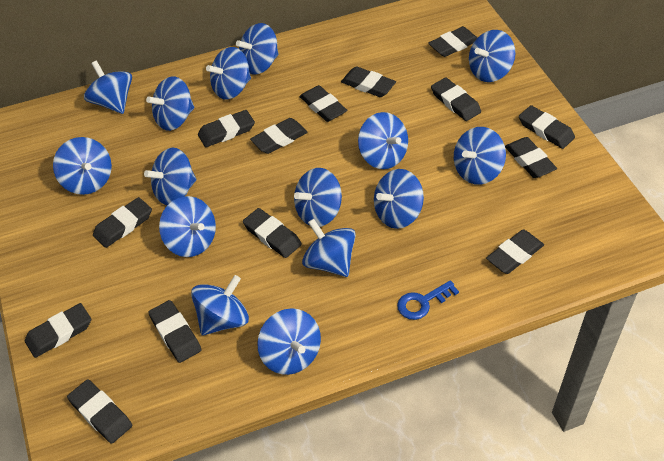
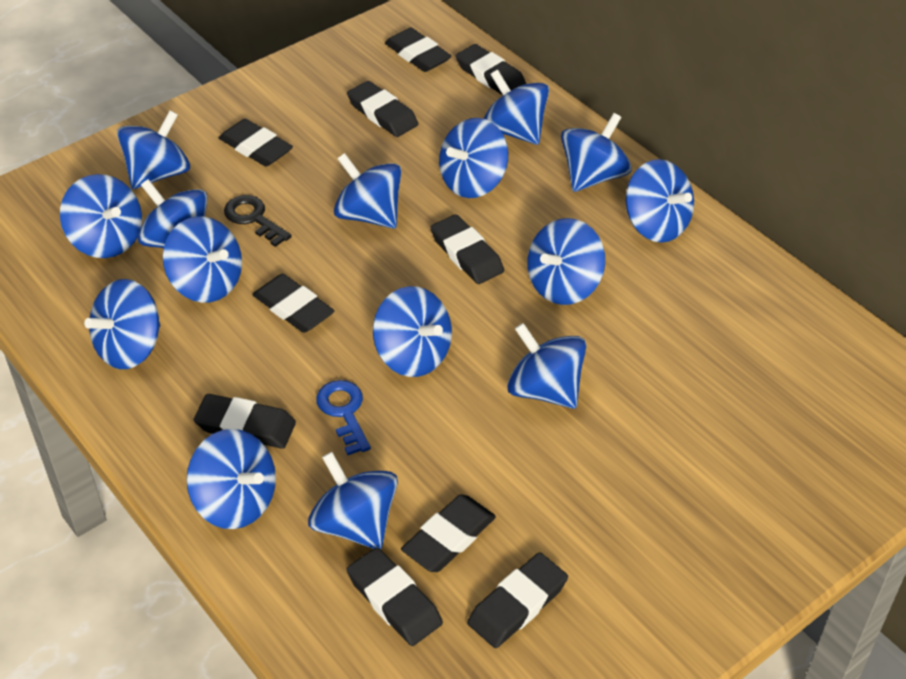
black eraser: [25,303,91,358] [67,379,132,444] [93,197,152,248] [148,300,201,363] [198,110,255,147] [243,208,302,258] [250,118,308,154] [299,85,347,122] [341,66,396,97] [428,26,477,57] [431,77,481,121] [486,229,544,274] [505,137,557,178] [519,105,575,149] = 14 -> [194,394,296,449] [219,119,293,167] [253,274,334,333] [347,81,418,137] [347,547,443,646] [385,28,452,72] [401,494,496,572] [430,214,504,284] [456,44,526,95] [467,552,568,648] = 10
black key: none = 0 -> [224,195,292,247] = 1

